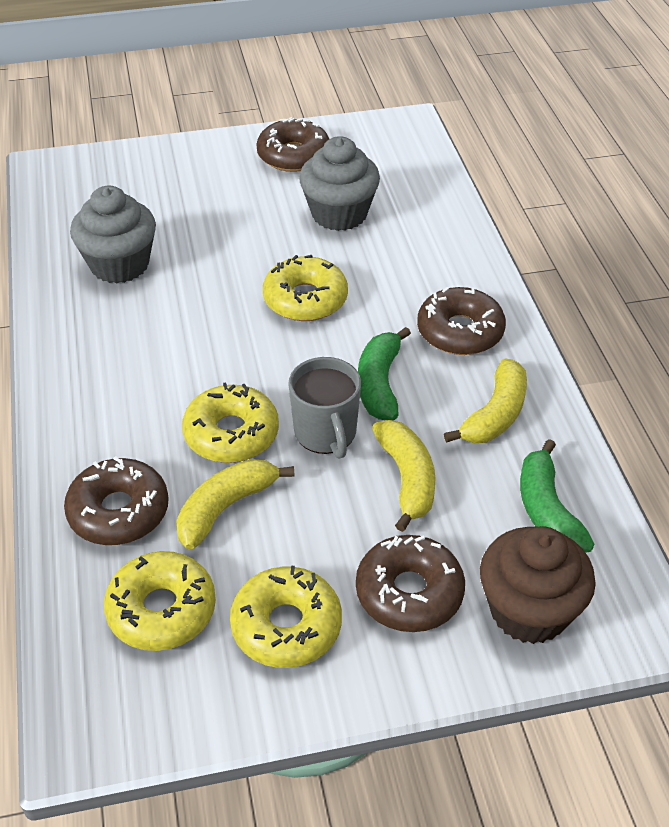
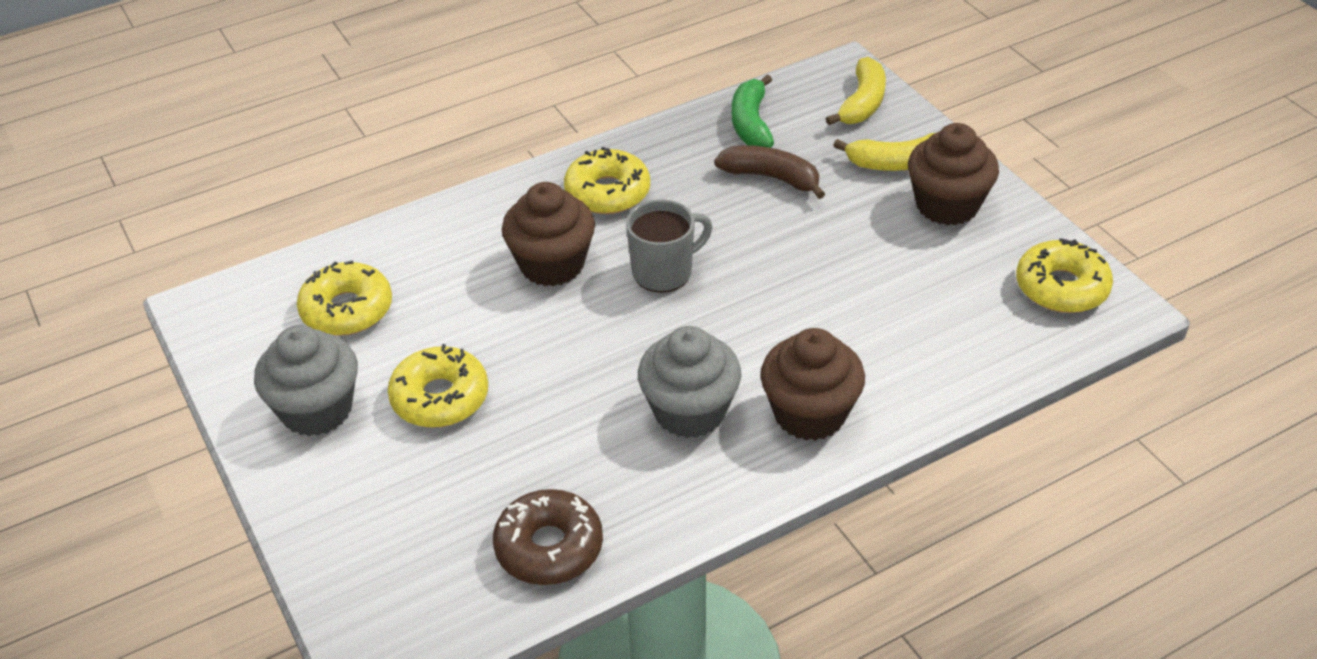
brown banana: none = 0 -> [714,145,825,199] = 1
brown cupcake: [480,526,596,644] = 1 -> [502,182,595,286] [760,328,865,441] [908,123,999,225] = 3
brown donut: [64,456,169,545] [257,117,329,172] [356,535,465,632] [417,287,506,355] = 4 -> [493,489,603,585] = 1
green banana: [358,327,411,420] [520,439,594,553] = 2 -> [732,74,774,148] = 1
yellow banana: [176,459,295,550] [372,420,435,532] [444,358,527,443] = 3 -> [826,57,886,125] [833,133,935,171] = 2

